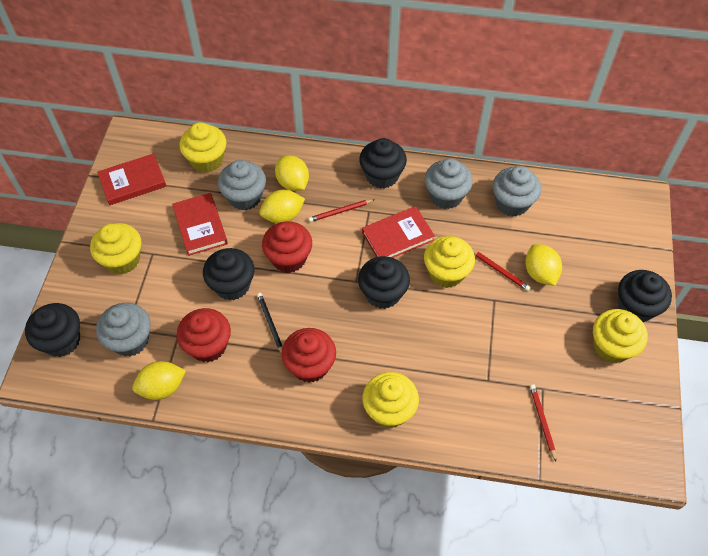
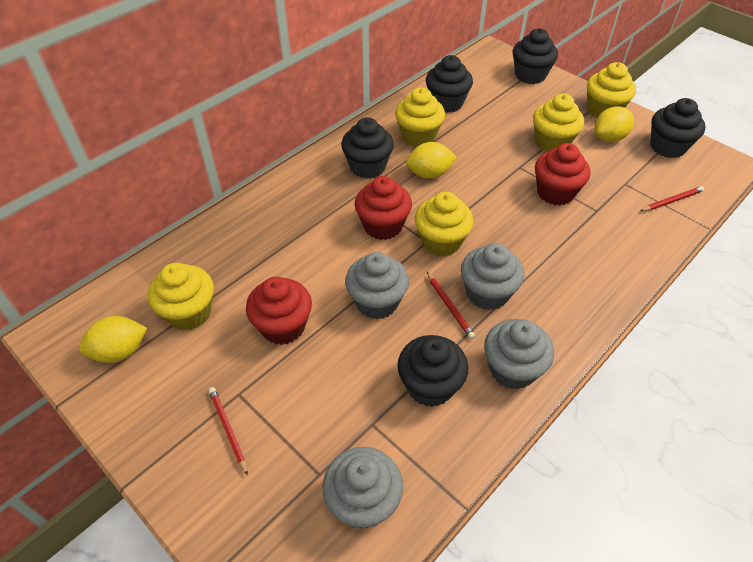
black pencil: [257,293,283,353] = 1 -> none = 0
red book: [97,153,166,205] [172,193,228,256] [362,206,435,258] = 3 -> none = 0
yellow lemon: [132,361,186,400] [260,190,305,223] [275,155,309,191] [525,244,562,286] = 4 -> [79,316,147,363] [406,142,457,179] [595,106,634,142] = 3

